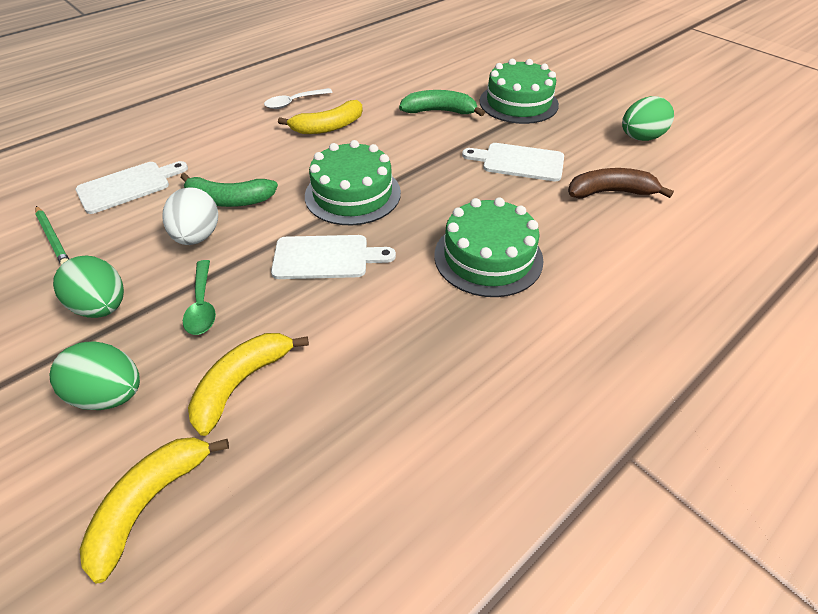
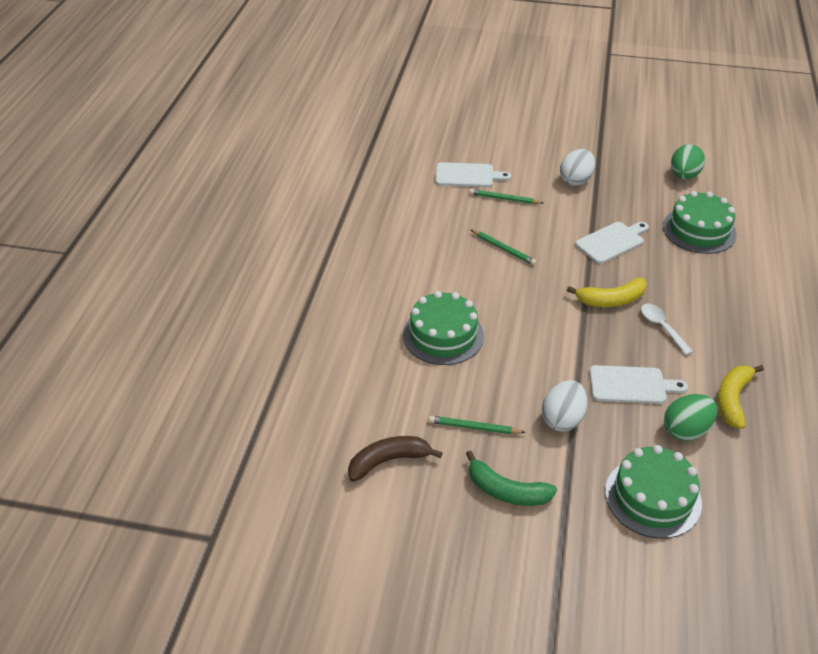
green banana: [181,173,278,207] [399,90,485,116] = 2 -> [466,450,557,506] = 1
green egg: [49,342,140,410] [53,255,124,318] [622,96,674,141] = 3 -> [664,394,718,441] [671,144,705,179] = 2
green pencil: [35,206,69,265] = 1 -> [428,416,526,434] [469,189,543,204] [471,230,537,266] = 3
green spoon: [183,260,216,335] = 1 -> none = 0
white egg: [162,187,218,245] = 1 -> [542,380,587,432] [560,149,595,186] = 2
yellow banana: [80,437,229,583] [188,333,309,436] [278,100,363,134] = 3 -> [567,278,647,307] [717,365,764,429] = 2

